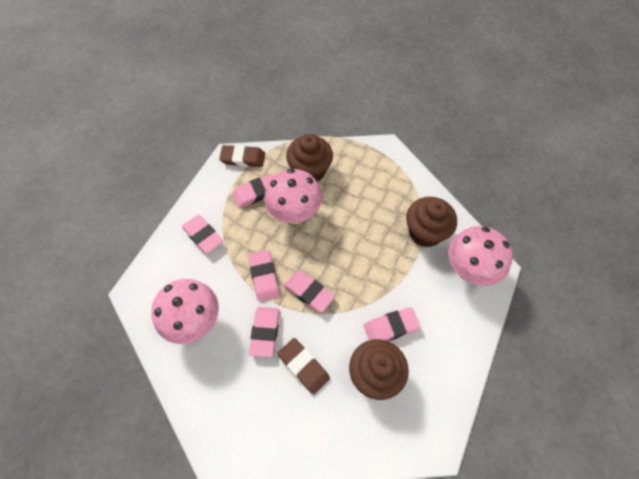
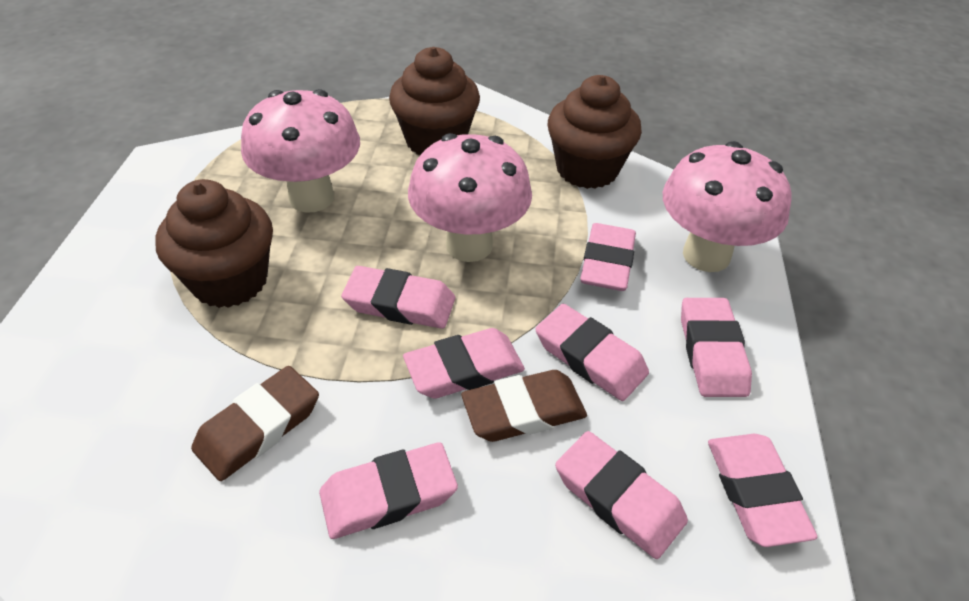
pink eraser: [182,215,223,254] [232,174,273,208] [249,250,279,301] [249,307,280,357] [284,271,335,313] [364,307,420,341] = 6 -> [319,442,458,539] [341,266,455,329] [403,328,525,399] [535,304,649,401] [555,431,688,559] [580,223,636,291] [681,298,752,397] [708,434,817,547] = 8

